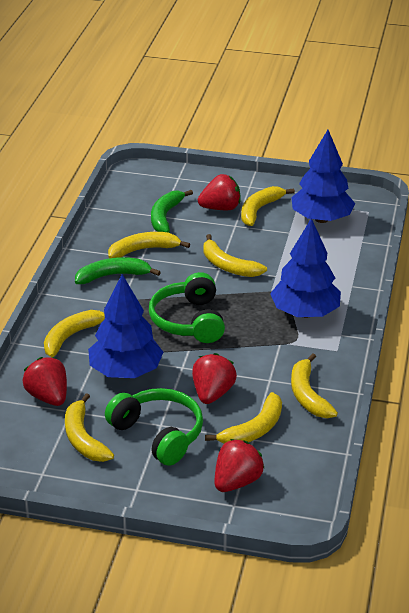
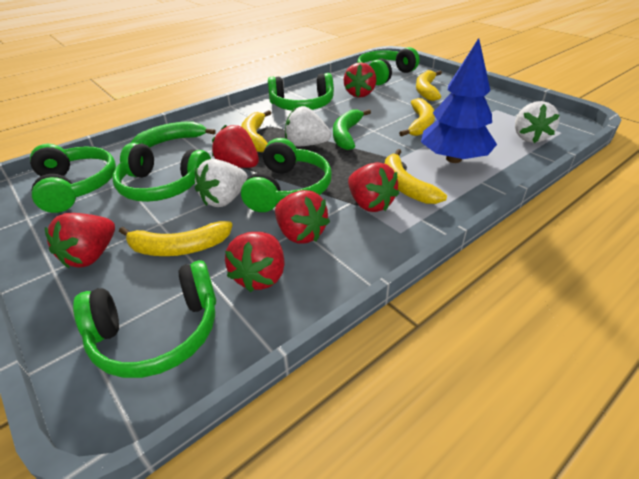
blue tree: [88,274,163,378] [270,218,341,318] [291,130,356,223] = 3 -> [421,38,497,163] = 1
green headphones: [105,388,203,466] [149,272,225,343] = 2 -> [30,144,116,213] [73,260,216,378] [112,142,211,202] [241,138,332,212] [268,73,334,111] [357,47,420,85] = 6
red strawberry: [23,357,67,406] [192,353,237,404] [198,174,240,210] [215,439,265,492] = 4 -> [45,213,115,268] [212,125,259,168] [225,232,285,292] [275,190,330,244] [344,62,376,98] [348,162,399,212] = 6
white strawberry: none = 0 -> [195,159,248,207] [285,106,331,146] [515,101,560,143] = 3
yellow banana: [44,310,105,357] [65,393,114,462] [108,232,190,258] [203,234,267,277] [205,392,282,444] [241,186,295,226] [291,353,338,418] = 7 -> [119,221,233,256] [241,110,271,152] [385,149,447,204] [399,98,435,137] [416,70,442,101] = 5

